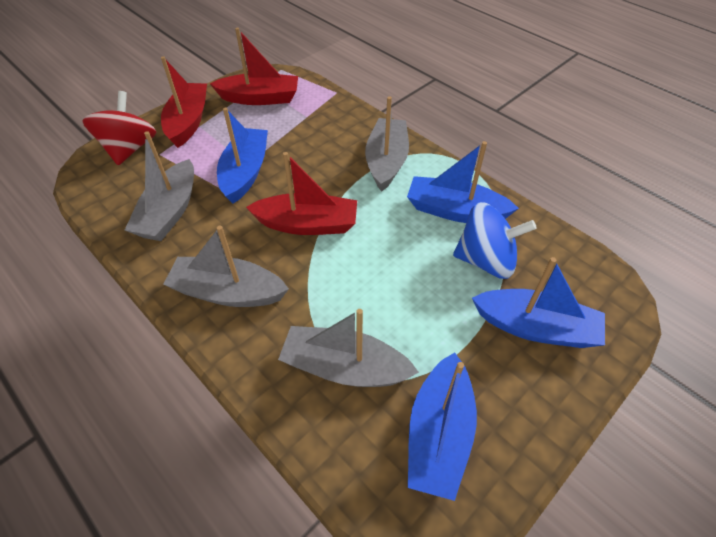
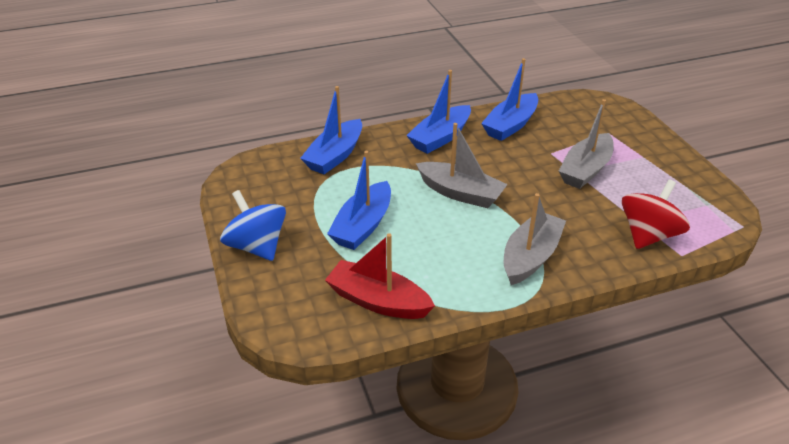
grey boat: [125,131,194,241] [163,225,289,307] [278,309,419,387] [365,96,409,192] = 4 -> [416,123,508,208] [504,193,566,285] [559,99,614,189] = 3
red boat: [161,56,207,148] [210,28,298,105] [246,152,357,235] = 3 -> [325,233,435,319] = 1

